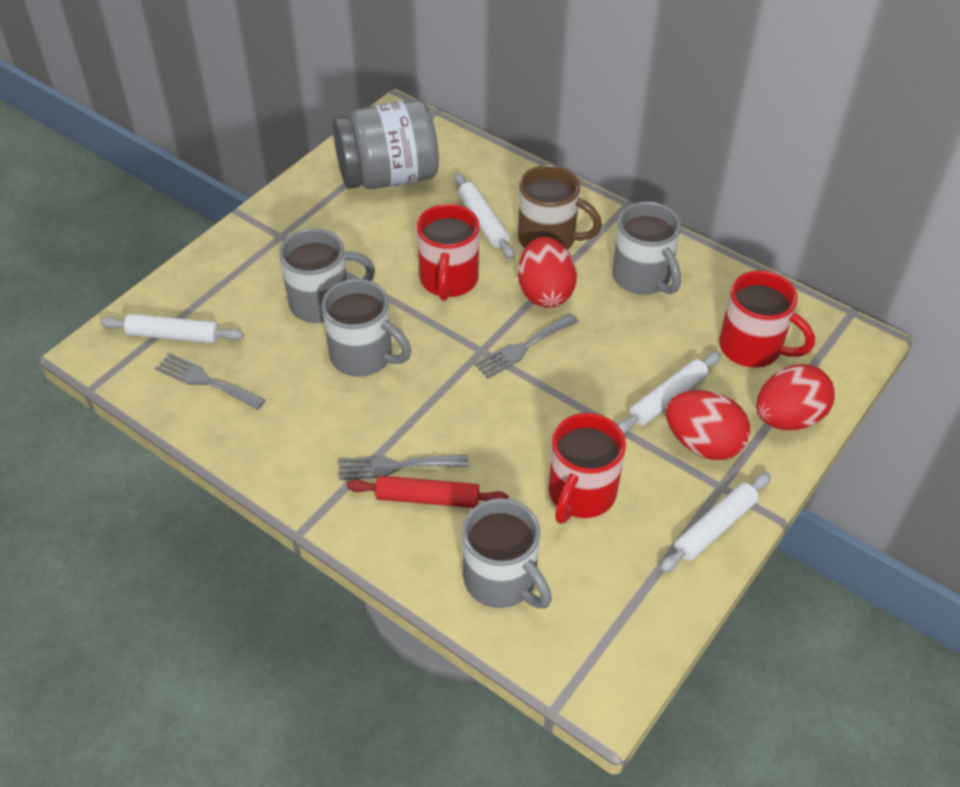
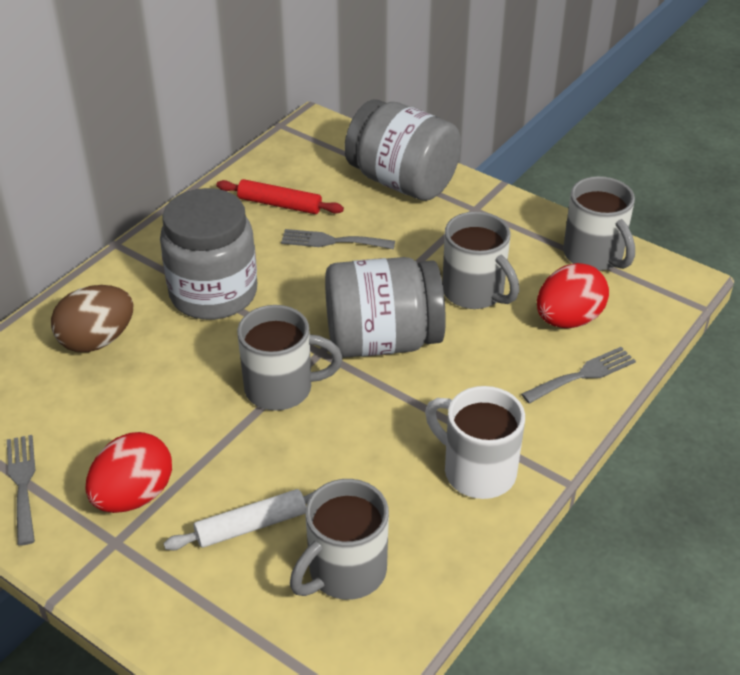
brown egg: none = 0 -> [51,285,134,352] = 1
brown mug: [518,165,602,250] = 1 -> none = 0
grey jar: [333,99,439,189] = 1 -> [160,188,257,320] [325,257,446,358] [344,99,461,201] = 3
red egg: [518,237,577,308] [666,390,750,460] [756,364,835,430] = 3 -> [85,432,172,513] [537,263,609,328] = 2
red mug: [417,204,479,301] [549,413,626,524] [719,271,815,368] = 3 -> none = 0
white mug: none = 0 -> [425,386,525,499] = 1
white rolling pin: [100,314,244,344] [454,173,515,259] [617,352,721,434] [660,473,771,572] = 4 -> [163,489,316,551] = 1

